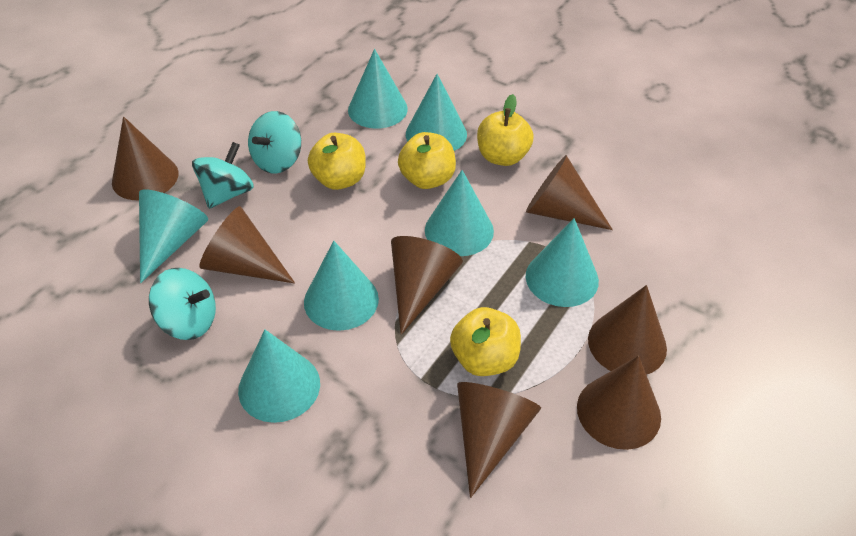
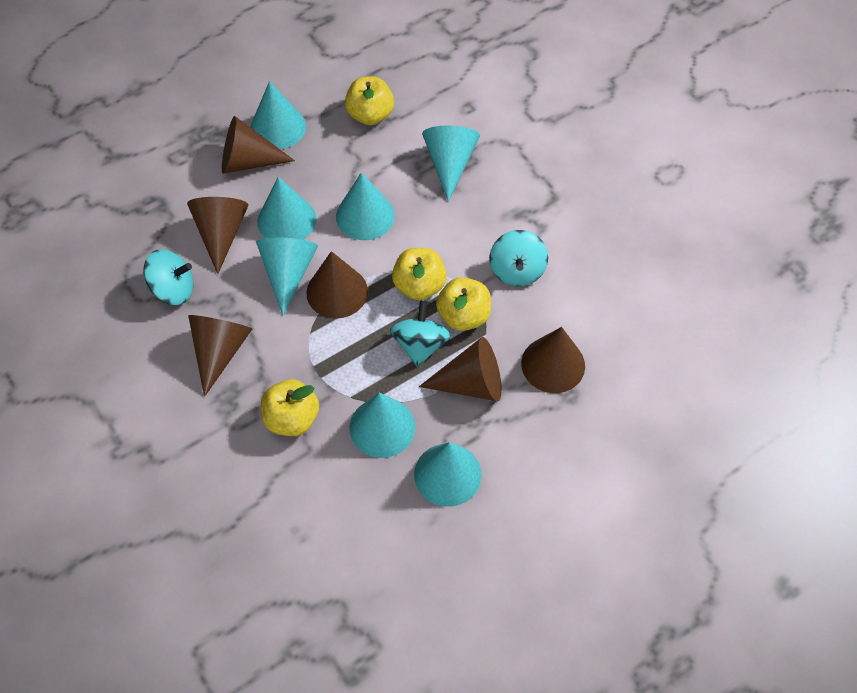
brown cone: [112,116,179,200] [199,206,295,283] [391,236,463,335] [457,382,541,498] [526,155,613,230] [577,356,661,450] [588,285,667,375] = 7 -> [187,197,249,274] [188,315,252,397] [222,116,295,174] [306,251,368,319] [419,337,502,401] [521,327,585,393] = 6

